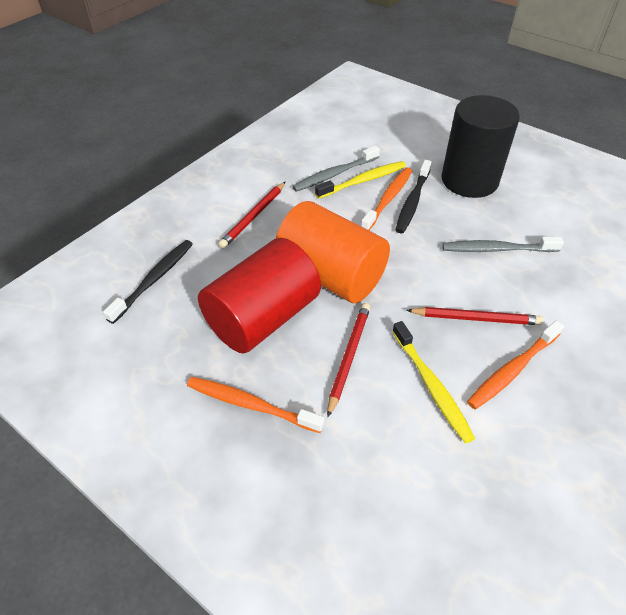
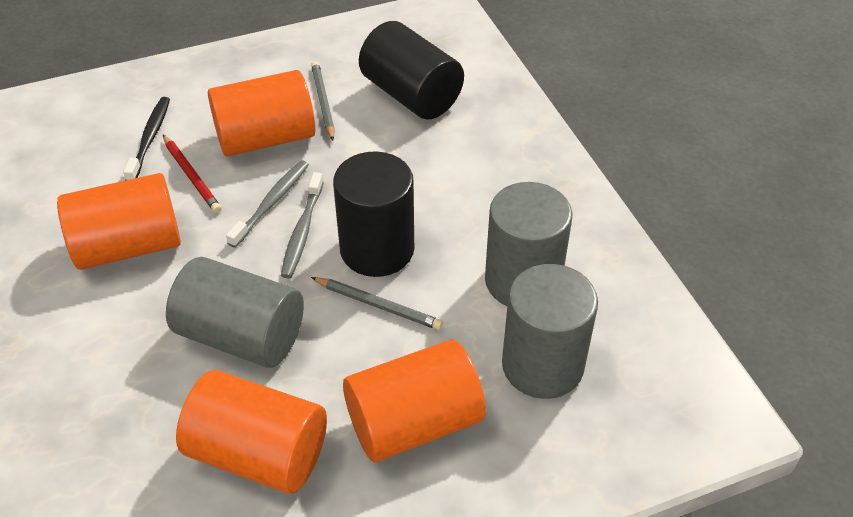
black cylinder: [442,95,520,198] = 1 -> [333,151,414,277] [359,21,464,120] = 2
black toothbrush: [103,240,193,324] [396,160,431,233] = 2 -> [123,97,170,180] = 1
grey cylinder: none = 0 -> [166,257,304,368] [485,182,572,306] [502,264,598,399] = 3
grey pencil: none = 0 -> [311,61,335,141] [311,277,443,330] = 2
orange cylinder: [276,201,390,303] = 1 -> [57,173,181,270] [176,370,327,494] [208,70,316,156] [343,340,486,462] = 4
orange toothbrush: [187,377,325,433] [361,167,412,230] [467,321,564,409] = 3 -> none = 0
red cylinder: [198,238,321,354] = 1 -> none = 0
red pencil: [218,182,285,248] [327,303,370,418] [406,307,543,325] = 3 -> [163,135,222,213] = 1
yellow toothbrush: [315,161,406,199] [392,321,475,444] = 2 -> none = 0

